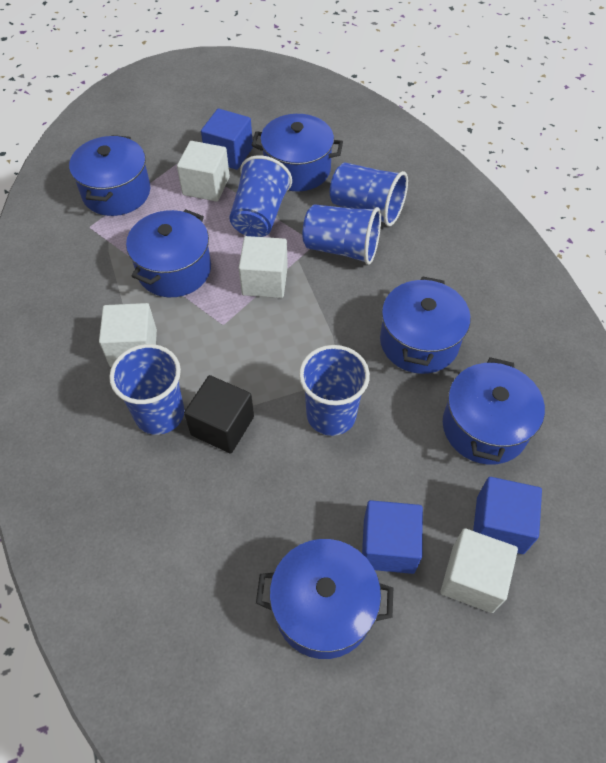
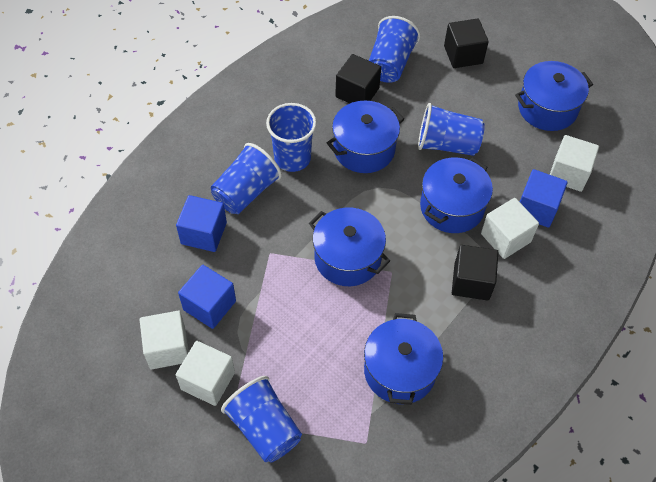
black cube: [184,375,254,454] = 1 -> [335,54,381,103] [444,18,489,68] [452,245,498,301] = 3
blue pot: [69,135,150,216] [126,209,211,297] [251,114,343,192] [256,539,393,659] [380,276,471,374] [443,357,545,465] = 6 -> [309,208,390,286] [327,101,404,173] [364,313,443,405] [420,158,493,233] [515,61,593,131] = 5

